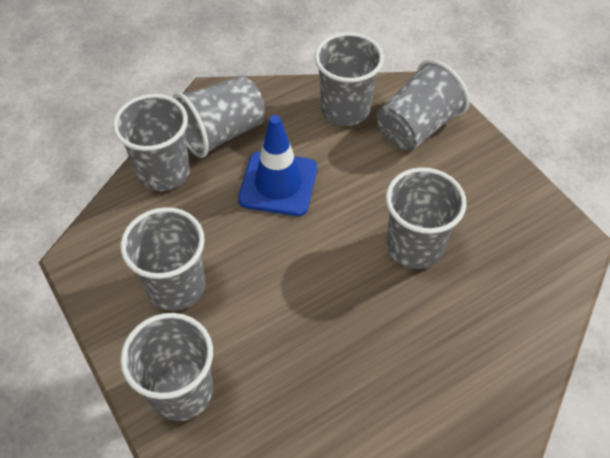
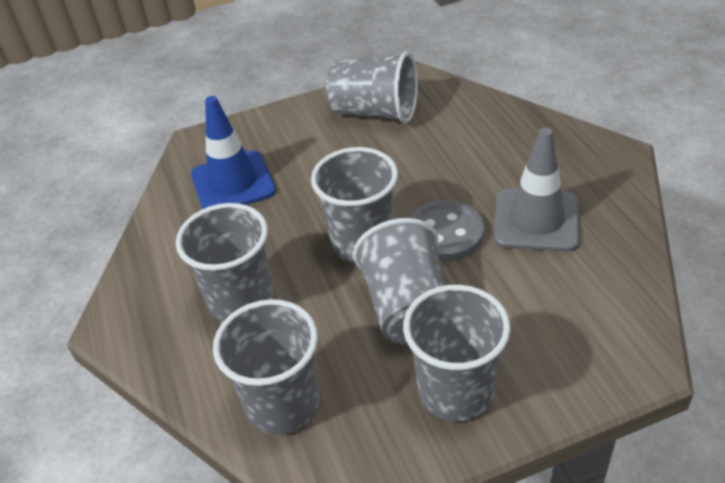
grey button: none = 0 -> [409,200,484,262] = 1
grey cup: [113,94,190,191] [120,207,205,311] [120,313,213,421] [172,76,265,158] [314,32,384,126] [377,59,470,151] [386,167,467,269] = 7 -> [176,203,273,322] [213,299,320,435] [311,147,398,262] [326,51,418,123] [353,218,445,345] [403,285,511,421] = 6
grey traffic cone: none = 0 -> [494,127,579,252] = 1

